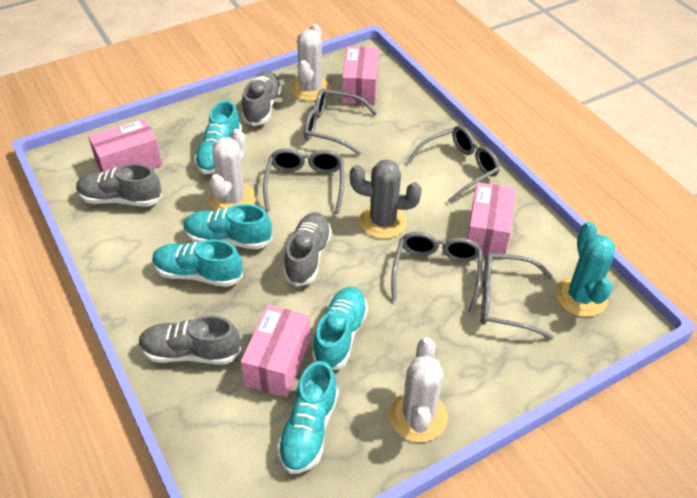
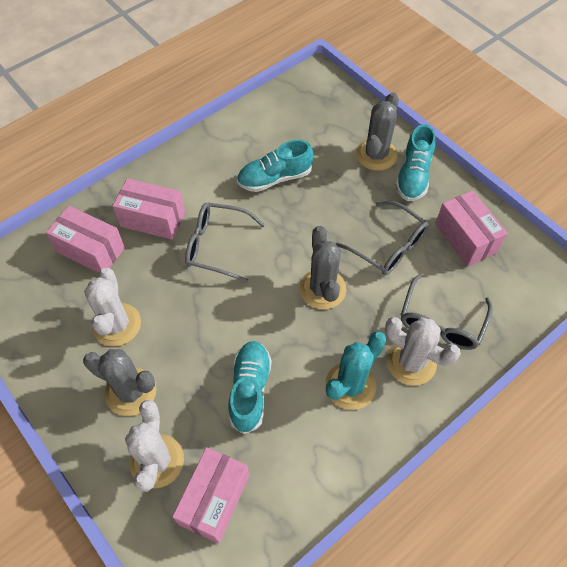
grey cactus: [350,159,422,239] = 1 -> [83,349,157,416] [299,226,346,309] [356,92,399,171] = 3
grey glasses: [263,148,344,214] [304,88,377,155] [391,232,482,313] [407,126,500,203] [481,253,554,340] = 5 -> [185,202,265,283] [335,201,429,275] [401,273,493,350] = 3
grey shoe: [76,164,162,207] [139,315,241,365] [242,71,282,126] [283,212,332,287] = 4 -> none = 0
turquoise shoe: [152,239,243,287] [184,204,272,249] [194,101,242,174] [277,361,339,474] [312,287,368,370] = 5 -> [229,341,272,434] [237,140,314,192] [395,124,436,201] = 3

